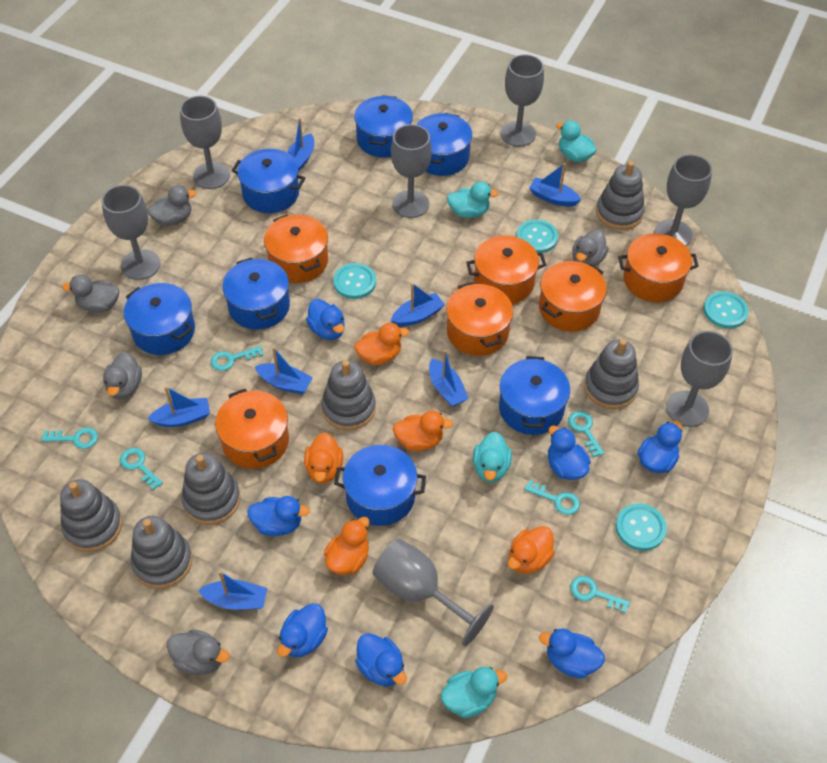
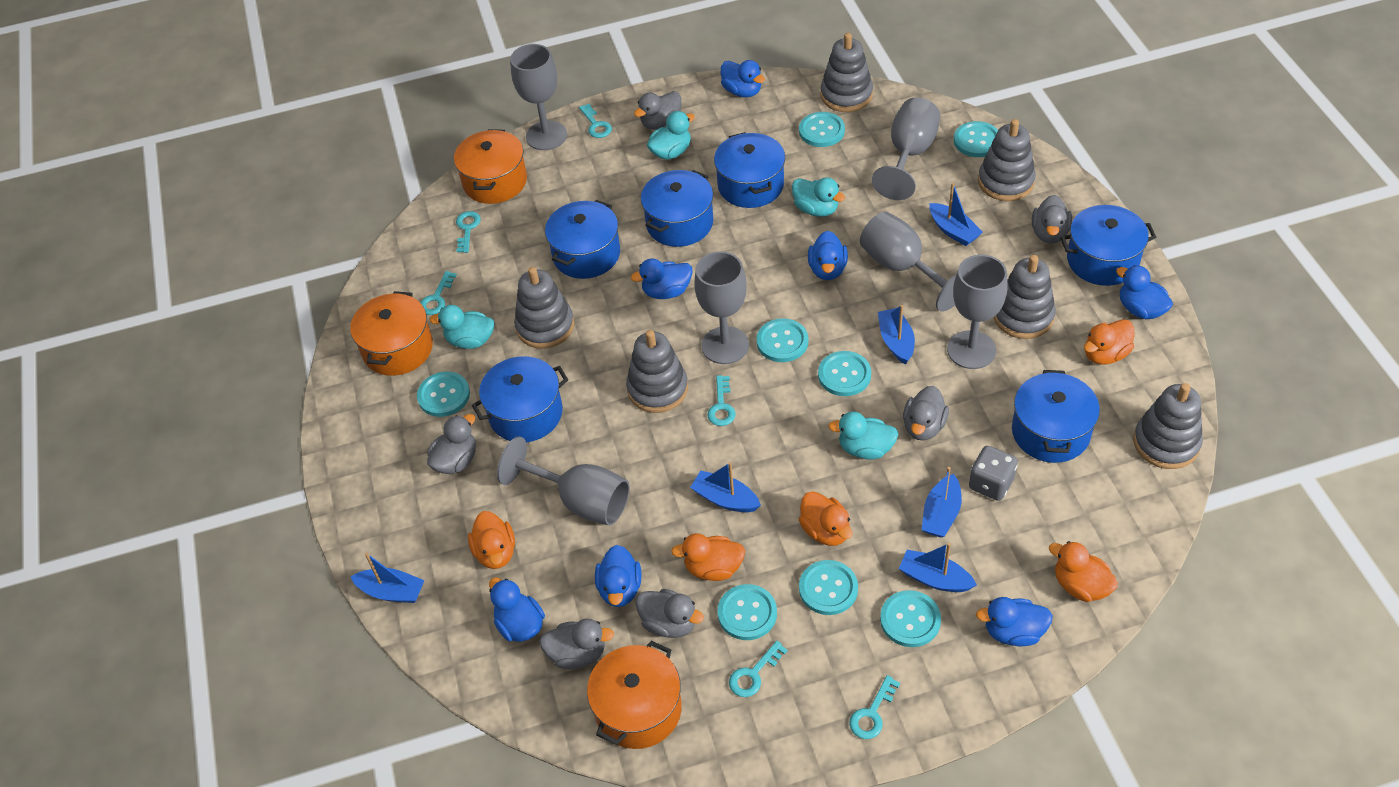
blue boat: [147,386,210,427] [198,571,267,610] [255,347,313,394] [287,118,314,172] [391,283,445,327] [429,350,469,407] [529,163,581,207] = 7 -> [351,553,425,603] [690,462,761,512] [878,305,915,365] [899,543,977,592] [922,467,962,538] [929,183,983,246] = 6
blue pot: [124,283,195,355] [222,257,290,330] [232,149,305,213] [334,445,426,526] [354,95,413,158] [416,113,472,176] [499,356,570,435] = 7 -> [472,356,568,443] [545,200,620,279] [641,170,713,247] [714,132,785,208] [1012,370,1100,463] [1060,205,1156,286] = 6
grey dice: none = 0 -> [969,446,1018,501] = 1
grey duck: [62,275,119,313] [103,352,142,399] [147,186,196,226] [167,630,230,675] [572,229,609,266] = 5 -> [427,414,476,474] [539,618,614,669] [634,91,682,130] [636,589,704,638] [903,386,949,440] [1032,195,1072,244] = 6
grey goblet: [101,185,161,280] [180,96,230,189] [373,539,493,646] [391,124,432,218] [501,54,544,146] [654,154,712,246] [666,331,733,427] = 7 -> [497,437,630,526] [510,44,567,150] [695,251,749,364] [860,212,956,312] [872,97,940,200] [947,255,1007,369] = 6
orange pot: [215,389,289,469] [264,214,328,283] [446,282,513,356] [466,235,546,304] [539,261,607,332] [618,233,699,302] = 6 -> [350,291,433,376] [454,130,527,204] [587,641,682,749] = 3
turquoise button: [333,263,376,299] [516,219,558,253] [616,503,667,551] [704,291,749,329] = 4 -> [417,372,470,417] [718,584,777,640] [756,318,808,362] [799,112,845,147] [799,560,858,615] [818,351,871,396] [880,590,941,647] [954,121,998,157] = 8

